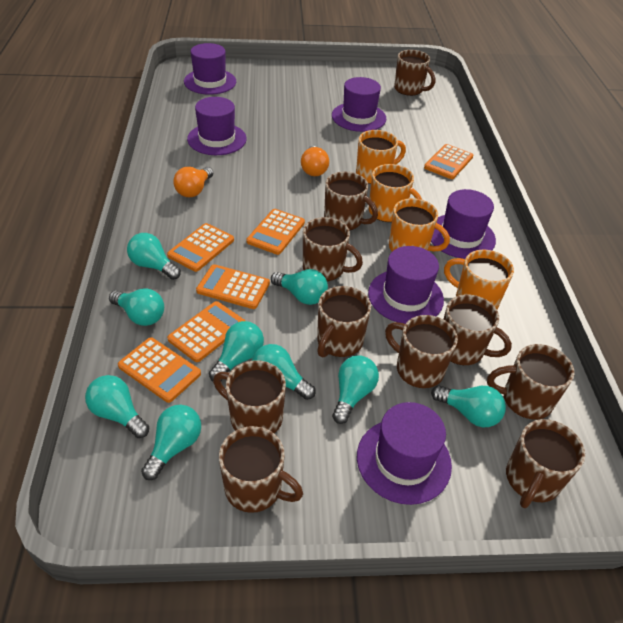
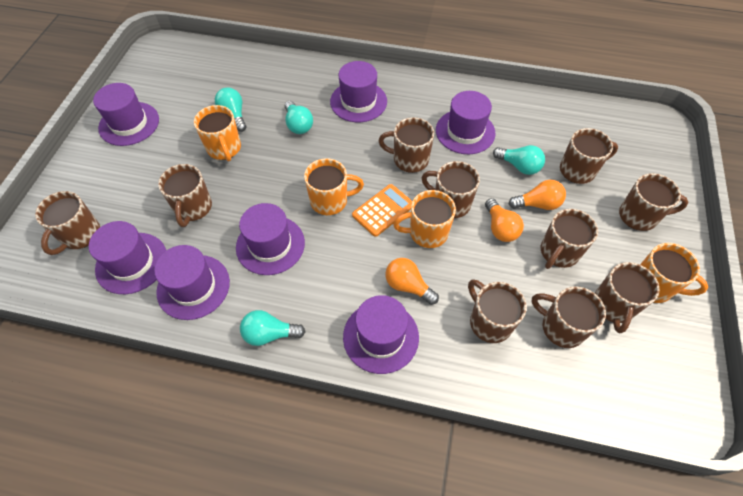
orange calculator: [118,337,201,403] [167,223,234,272] [167,301,245,362] [196,264,270,309] [246,209,305,255] [424,144,473,179] = 6 -> [352,184,412,237] = 1
orange light bulb: [173,167,213,197] [301,146,329,176] = 2 -> [385,258,439,305] [485,198,524,242] [509,180,566,210] = 3
purple hat: [184,43,236,95] [187,97,247,155] [332,77,386,132] [357,402,452,505] [368,246,444,324] [431,189,496,259] = 6 -> [89,221,166,294] [93,83,159,146] [154,245,230,320] [236,203,305,275] [330,61,387,122] [343,295,419,374] [436,91,496,154] = 7
turquoise light bulb: [85,375,150,438] [109,288,164,326] [127,233,181,280] [141,405,201,480] [209,321,264,381] [252,344,316,400] [271,269,328,305] [332,355,379,424] [431,385,506,427] = 9 -> [215,88,246,132] [240,310,305,346] [285,101,313,134] [493,145,545,175] = 4

